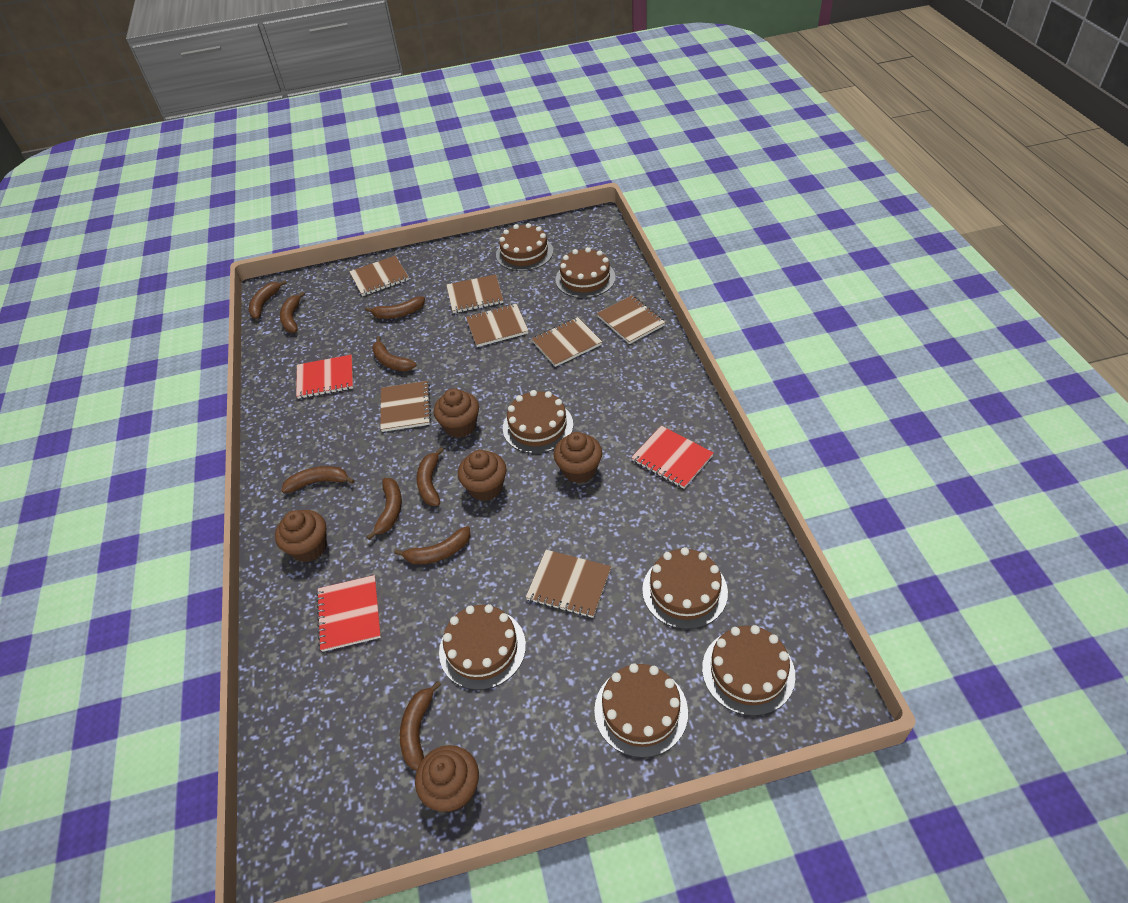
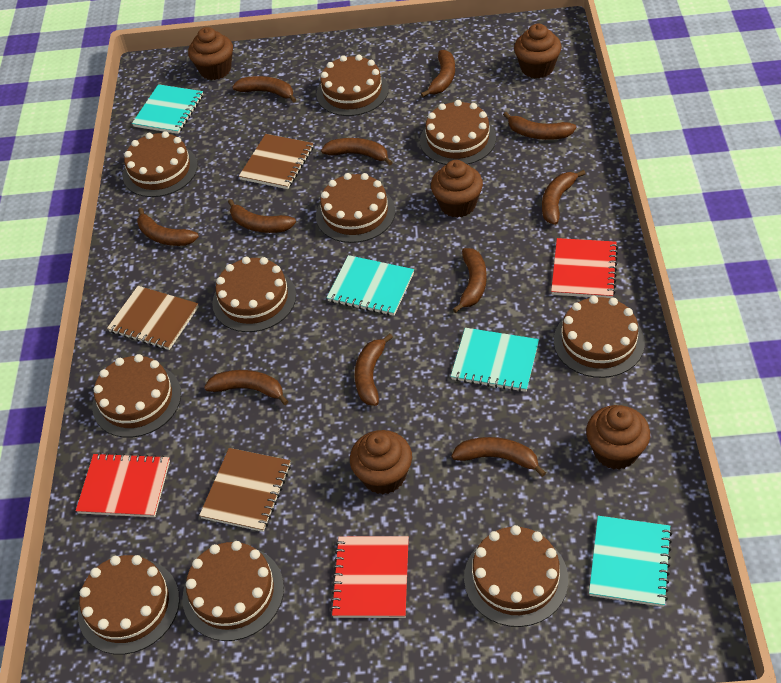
brown banana: [249,280,287,319] [280,291,305,333] [281,466,355,493] [365,296,425,319] [367,478,402,540] [372,336,416,371] [394,526,470,564] [400,681,441,771] [416,447,444,506] = 9 -> [137,208,199,246] [204,370,289,405] [228,199,296,233] [232,76,296,103] [321,138,393,165] [355,334,393,406] [421,50,455,97] [451,437,546,477] [453,248,487,313] [503,112,576,140] [542,170,586,225] = 11
brown cake: [439,604,526,690] [496,223,553,271] [503,390,573,454] [555,247,616,298] [594,663,688,758] [642,547,728,629] [702,625,795,716] = 7 -> [78,555,179,655] [92,354,181,438] [123,131,198,197] [182,541,284,641] [212,257,296,332] [316,55,389,116] [316,173,395,243] [420,100,496,165] [464,525,568,627] [554,296,645,378] = 10
brown notebook: [349,256,409,296] [380,381,431,432] [446,274,503,313] [466,304,528,347] [526,550,611,618] [532,317,602,367] [597,295,665,344] = 7 -> [107,286,199,350] [199,448,291,532] [239,134,313,189] = 3
turquoise notebook: none = 0 -> [132,84,203,134] [327,255,414,316] [451,328,539,392] [589,516,672,607] = 4

